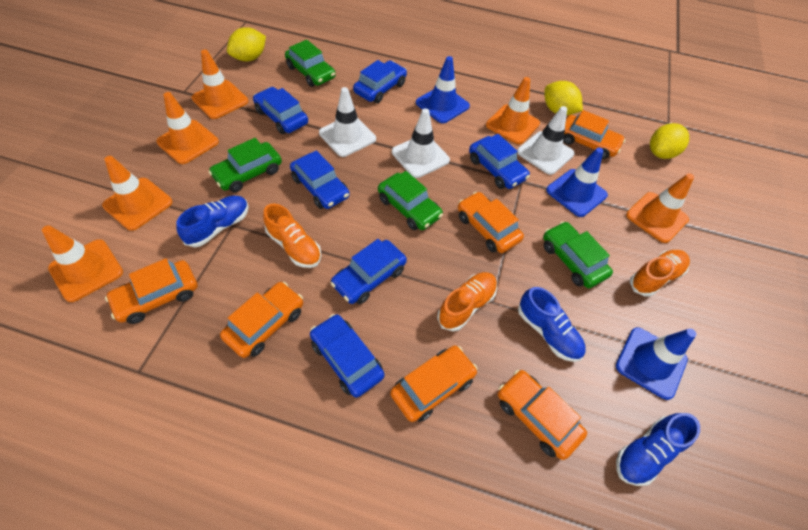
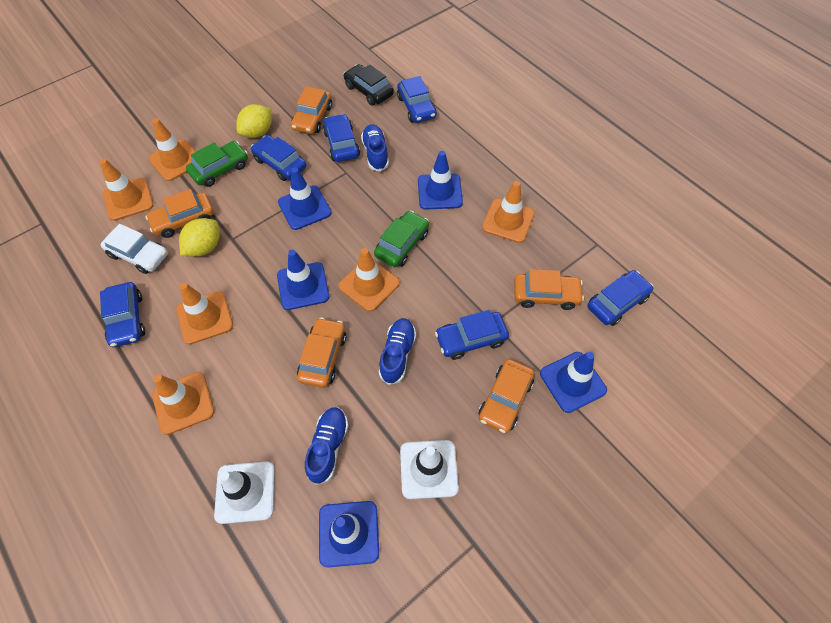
black car: none = 0 -> [344,64,394,106] = 1
blue traffic cone: [416,56,470,123] [546,147,608,217] [616,327,696,400] = 3 -> [277,250,329,310] [278,167,332,230] [319,501,379,567] [418,151,463,210] [540,352,607,413] = 5
green car: [208,138,282,192] [285,40,336,87] [378,171,443,230] [543,221,613,288] = 4 -> [186,141,248,187] [374,211,429,267] = 2
orange car: [105,258,198,324] [220,282,303,358] [390,345,478,422] [458,192,524,253] [498,370,587,460] [563,110,626,159] = 6 -> [145,189,214,238] [291,86,332,134] [297,317,346,388] [478,359,534,433] [514,269,584,310] = 5
orange shoe: [263,203,321,268] [437,272,497,331] [630,250,690,297] = 3 -> none = 0
white car: none = 0 -> [101,224,168,274] = 1
white traffic cone: [319,87,376,157] [392,108,450,178] [517,106,574,175] = 3 -> [214,461,275,524] [400,440,459,499] = 2
yellow lemon: [227,27,266,61] [544,81,583,115] [650,123,689,159] = 3 -> [179,218,219,257] [236,104,272,138] = 2

